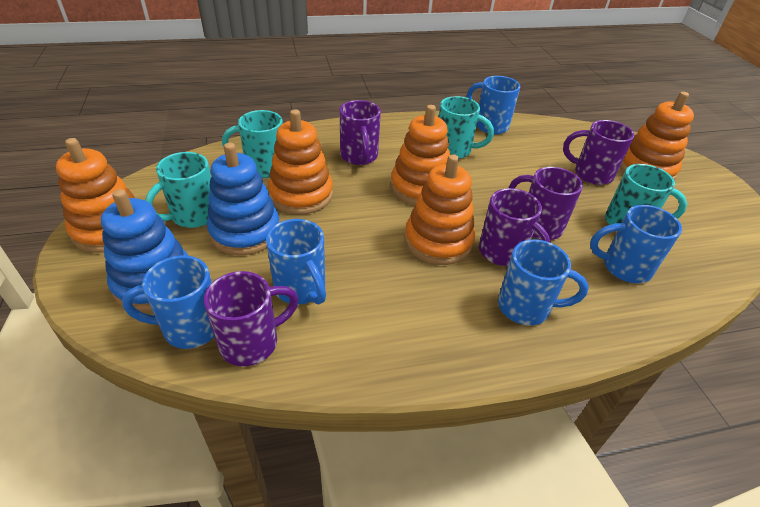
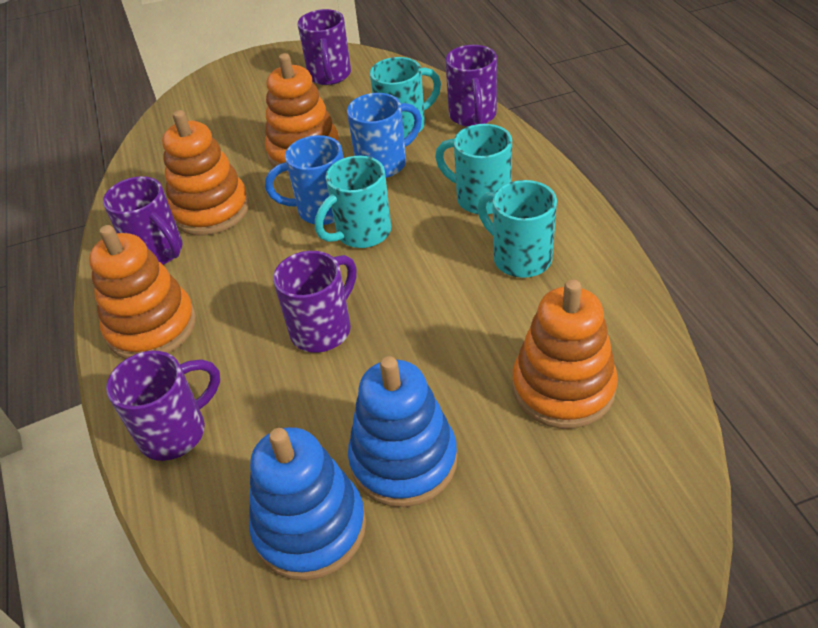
blue mug: [122,255,214,349] [266,219,326,304] [467,76,520,134] [498,239,589,326] [590,205,682,283] = 5 -> [265,135,343,225] [347,93,422,178] = 2
orange stacking toy: [56,138,135,253] [268,109,333,215] [390,105,450,205] [404,154,475,265] [620,92,694,180] = 5 -> [89,225,196,359] [162,110,249,236] [265,53,340,174] [512,279,618,429] = 4

